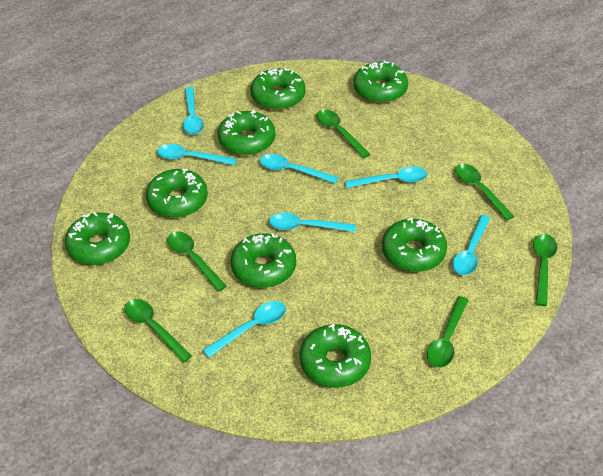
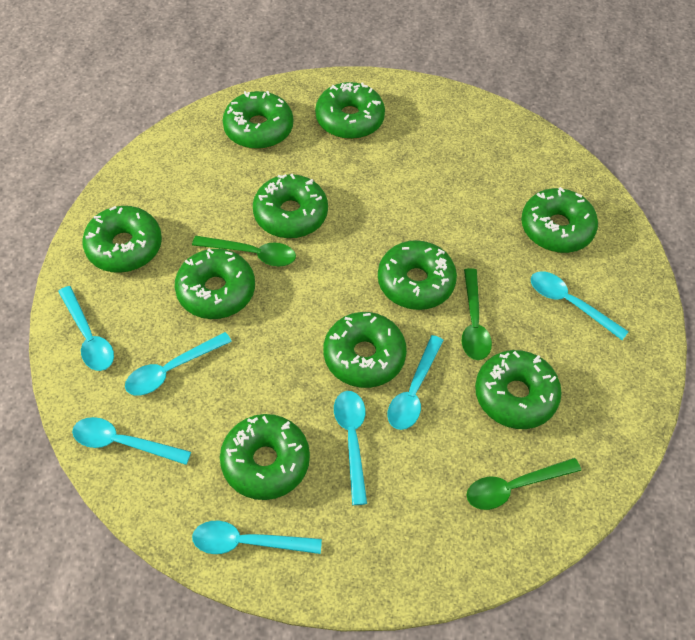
green donut: [65,212,130,265] [146,169,208,218] [218,110,275,156] [230,233,296,288] [251,68,305,110] [299,324,371,388] [353,60,408,103] [382,218,447,272] = 8 -> [82,206,162,273] [175,248,255,319] [220,414,310,500] [223,91,293,149] [253,174,328,238] [315,82,385,139] [324,312,407,388] [378,240,457,310] [475,350,562,429] [521,187,598,253] = 10
green spoon: [125,299,192,363] [167,231,226,292] [317,110,371,158] [427,296,468,368] [455,164,515,220] [533,234,557,306] = 6 -> [192,236,296,266] [462,268,492,360] [467,458,581,510] = 3

